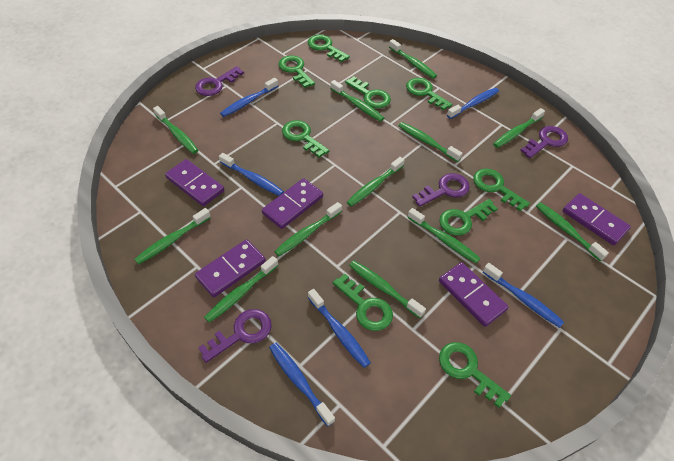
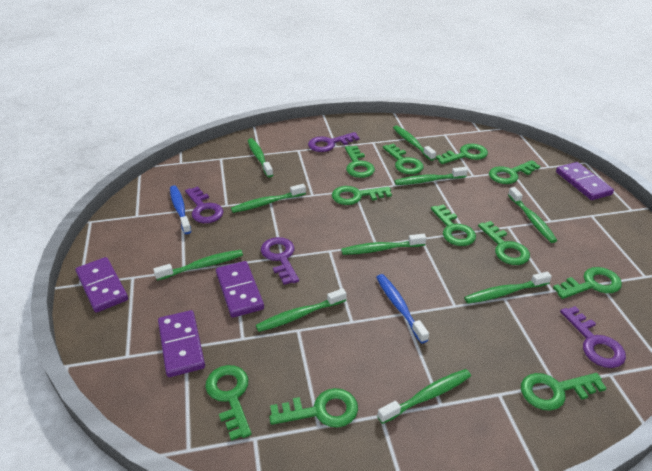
blue toothbrush: [219,153,284,196] [220,78,278,117] [269,343,335,427] [308,289,371,368] [447,88,499,119] [483,263,564,328] = 6 -> [170,185,192,234] [376,274,429,344] = 2
green key: [278,55,315,88] [282,120,329,158] [308,35,350,62] [333,274,393,331] [345,77,391,108] [406,78,452,111] [439,199,498,236] [439,342,511,408] [473,168,530,211] = 9 -> [205,365,251,441] [269,388,358,428] [332,186,392,205] [345,146,375,178] [383,144,424,174] [431,204,476,246] [436,144,488,164] [478,221,530,265] [489,160,540,184] [521,373,607,411] [553,267,622,299] = 11
green toothbrush: [134,208,211,264] [153,106,198,154] [204,256,279,323] [274,202,342,256] [330,80,384,122] [347,157,405,207] [349,261,426,318] [389,39,437,79] [398,122,463,162] [408,208,481,263] [493,108,545,148] [536,202,609,261] = 12 -> [153,250,243,281] [231,184,306,213] [247,138,273,178] [256,288,347,332] [341,234,426,255] [377,369,471,424] [393,125,436,161] [395,167,468,185] [464,271,552,304] [508,187,557,243] = 10
purple domino: [165,159,224,206] [195,239,266,297] [262,178,323,229] [439,262,508,327] [563,193,631,245] = 5 -> [76,257,128,313] [158,310,205,377] [216,261,264,318] [556,162,614,200] = 4

